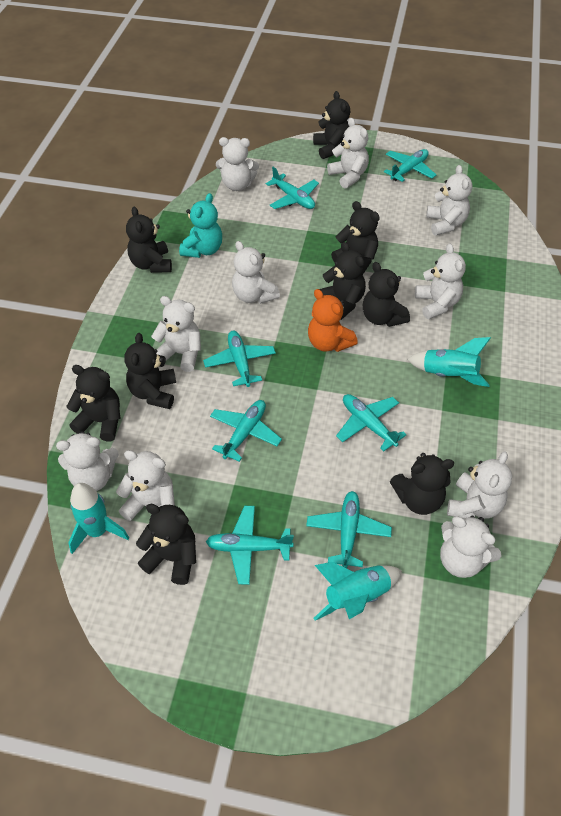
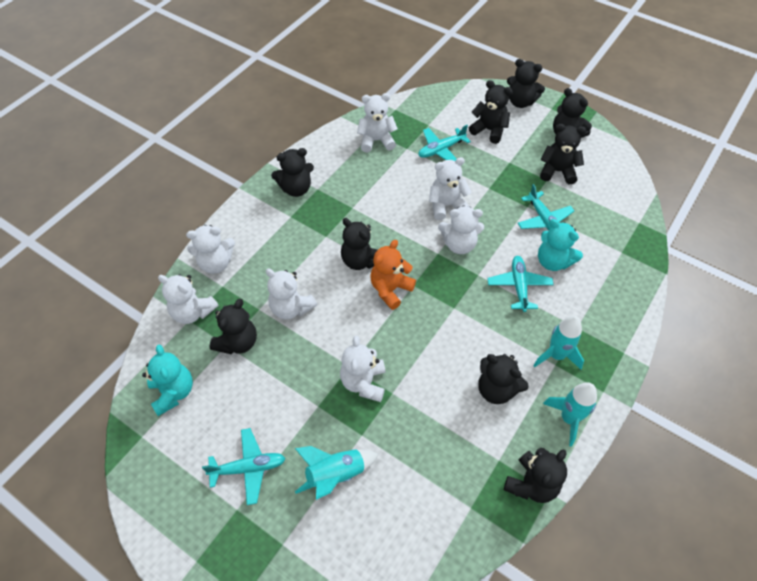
turquoise plane: [203,331,276,387] [206,506,294,585] [210,400,282,462] [266,167,319,209] [306,491,392,569] [336,394,407,452] [384,149,436,182] = 7 -> [202,428,285,505] [418,125,471,161] [487,256,554,312] [518,184,574,231] = 4
turquoise teddy bear: [179,193,222,258] = 1 -> [142,344,193,416] [538,219,583,271] = 2
white teddy bear: [56,431,119,491] [116,450,175,521] [151,296,201,372] [216,137,259,191] [232,241,280,304] [327,118,369,188] [415,244,466,319] [426,165,472,236] [440,516,501,578] [447,451,512,519] = 10 -> [158,274,218,324] [186,225,235,274] [266,268,317,319] [340,336,385,402] [357,93,398,152] [429,157,472,220] [438,206,484,254] = 7

